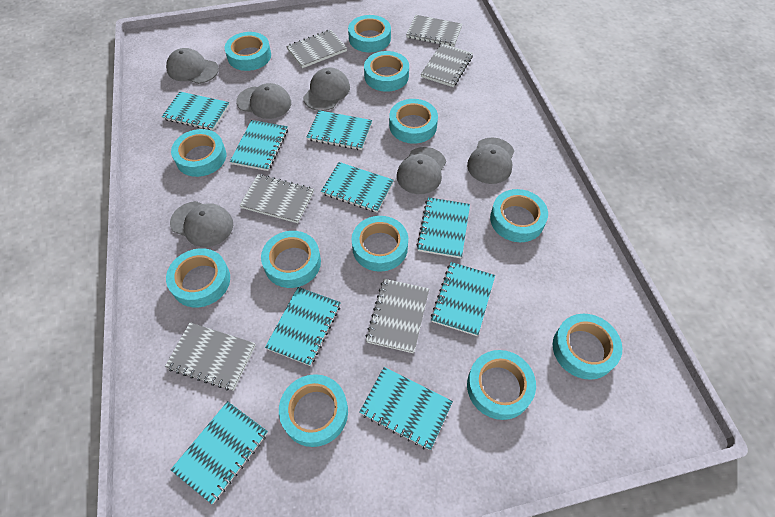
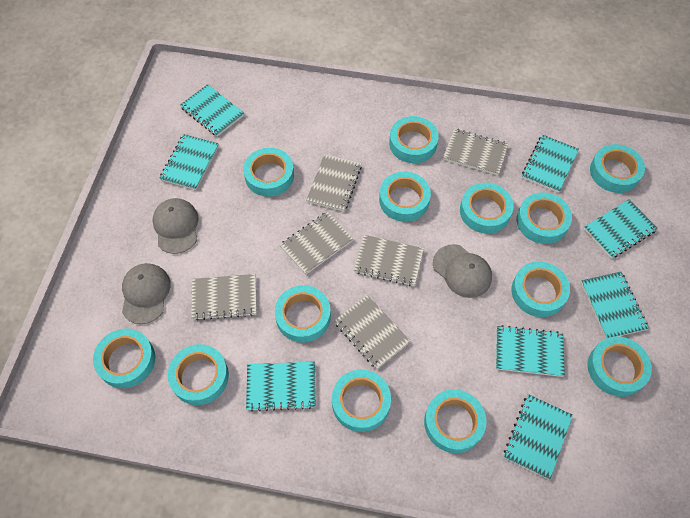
grey cap: [166,48,219,84] [170,201,233,247] [236,83,291,119] [303,68,350,111] [397,147,446,194] [467,138,514,184] = 6 -> [122,263,171,324] [153,198,198,254] [433,244,492,298] = 3
turquoise notebook: [162,92,230,131] [171,401,268,504] [230,120,288,171] [265,287,341,366] [307,110,372,150] [321,162,394,213] [359,367,453,450] [417,197,470,258] [431,262,495,336] = 9 -> [159,134,219,190] [180,84,244,137] [246,362,316,411] [496,325,565,377] [504,394,573,480] [522,135,579,193] [581,272,649,338] [584,199,658,259] = 8
turquoise tape: [166,248,230,307] [171,129,226,177] [225,32,271,71] [261,231,321,288] [279,374,348,447] [348,15,391,52] [351,216,408,272] [364,51,409,92] [389,99,438,144] [467,350,536,420] [490,189,548,242] [553,314,622,380] = 12 -> [93,329,155,388] [168,344,229,405] [243,148,294,197] [275,285,331,343] [332,370,391,432] [379,171,431,222] [389,116,439,163] [424,390,487,453] [460,183,514,234] [511,262,570,317] [517,192,572,244] [588,336,652,397] [590,144,645,193] = 13

